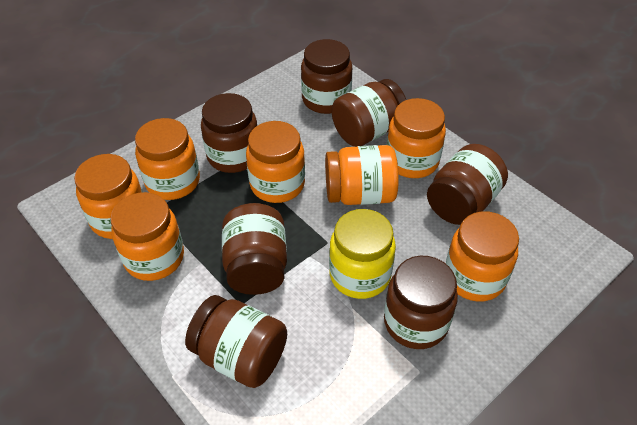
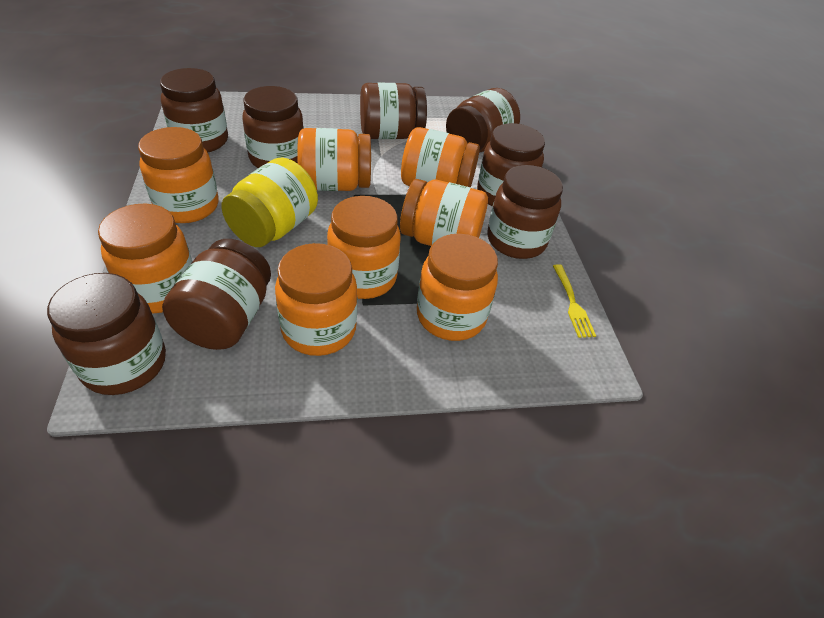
brown jar: [185,295,287,388] [201,93,257,173] [222,203,287,295] [301,39,352,114] [332,79,406,147] [384,256,458,349] [427,144,508,225] = 7 -> [47,273,166,395] [160,68,228,152] [162,239,271,350] [242,86,304,168] [360,83,427,139] [446,88,520,152] [477,123,545,207] [487,165,563,259] = 8
orange jar: [74,154,142,239] [110,192,184,281] [135,118,200,200] [246,121,305,203] [325,145,399,205] [387,98,446,178] [446,211,519,302] = 7 -> [98,204,192,314] [138,127,218,223] [275,243,357,356] [297,128,371,191] [327,196,400,299] [400,179,488,246] [401,127,480,187] [417,234,498,341] = 8
yellow fork: none = 0 -> [553,264,596,338] = 1

